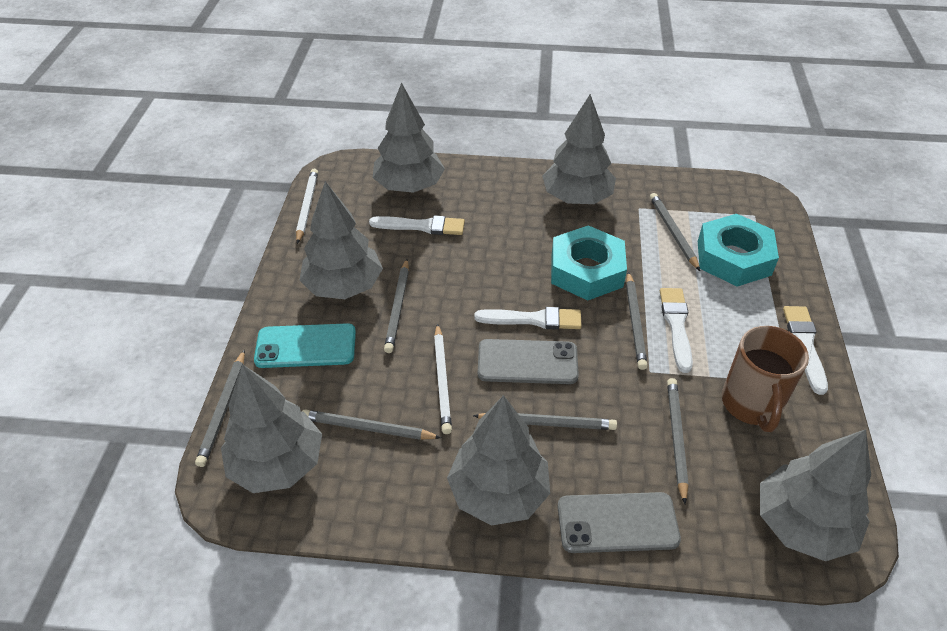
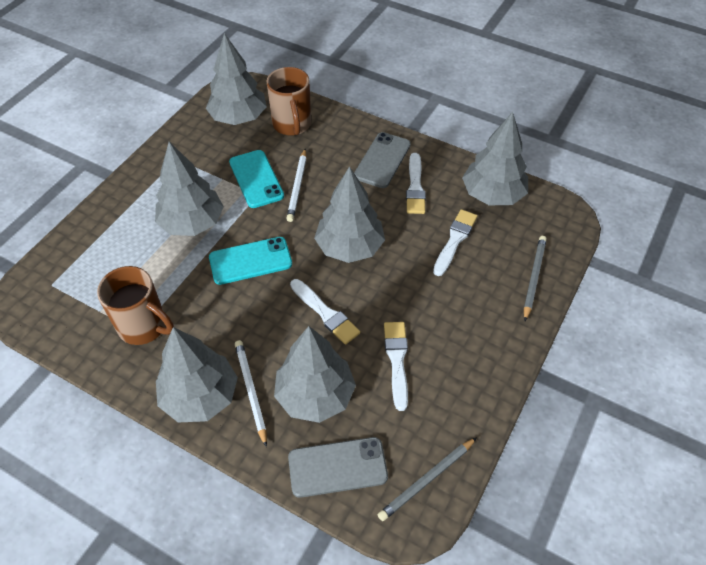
brown mug: [722,326,809,432] = 1 -> [97,266,174,345] [266,67,311,136] = 2
grey pencil: [195,349,245,467] [302,409,442,440] [384,259,409,353] [473,413,617,430] [626,272,648,370] [650,193,700,271] [667,378,689,504] = 7 -> [377,437,477,521] [524,236,547,321] = 2
turquoise nut: [551,225,627,301] [698,214,779,287] = 2 -> none = 0
turquoise phone: [254,323,356,368] = 1 -> [209,237,292,285] [229,150,284,208] = 2

